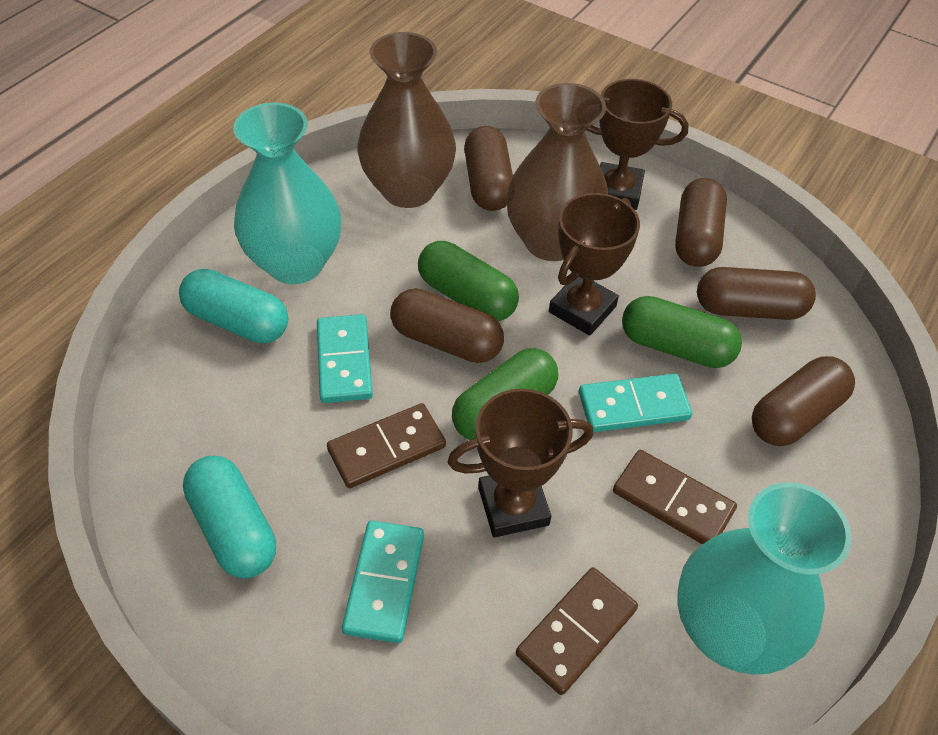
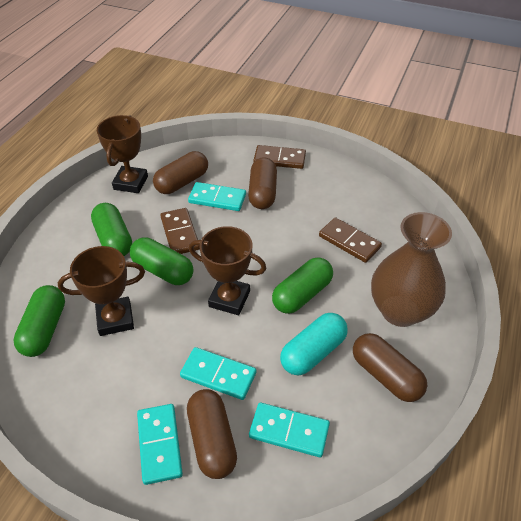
brown capsule: [391,289,504,363] [464,126,513,211] [675,178,727,267] [697,267,816,320] [752,356,855,446] = 5 -> [153,151,208,194] [187,389,237,479] [248,157,277,209] [353,333,427,402] = 4
brown vase: [357,32,456,208] [506,83,608,261] = 2 -> [371,212,452,327] = 1
green capsule: [418,241,519,321] [452,348,558,440] [622,296,742,368] = 3 -> [13,285,65,357] [91,203,132,256] [130,237,194,285] [272,257,333,314] = 4
turquoise capsule: [179,269,288,343] [183,456,276,579] = 2 -> [280,313,348,375] = 1
turquoise domino: [317,314,373,403] [342,521,424,643] [579,374,692,432] = 3 -> [137,404,183,485] [180,347,256,400] [188,182,246,211] [249,403,330,457] = 4
turquoise vase: [233,103,342,284] [677,482,852,675] = 2 -> none = 0

